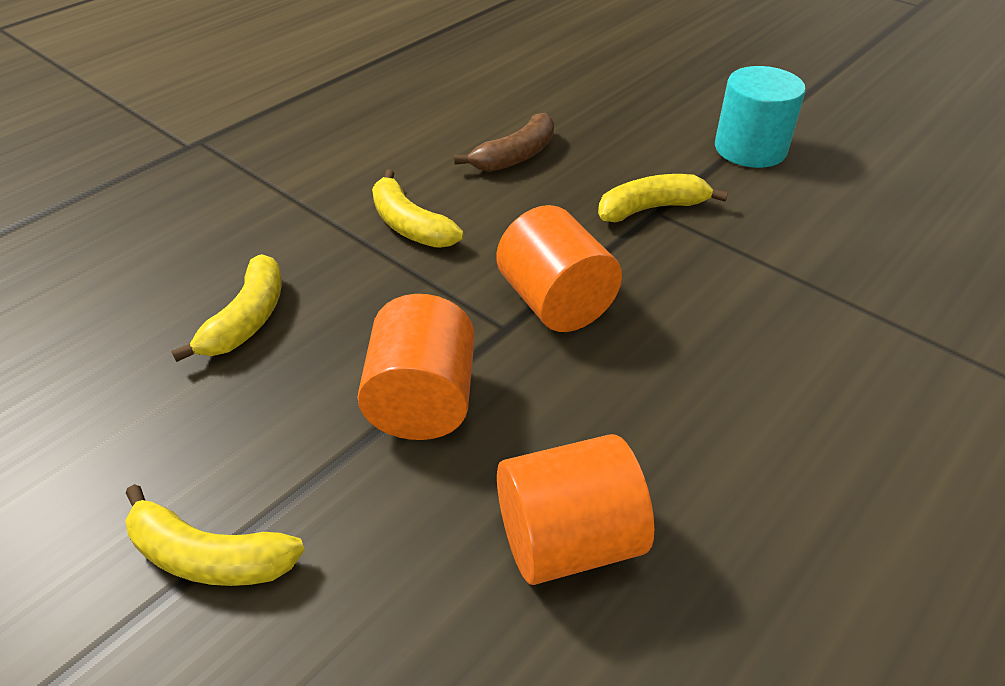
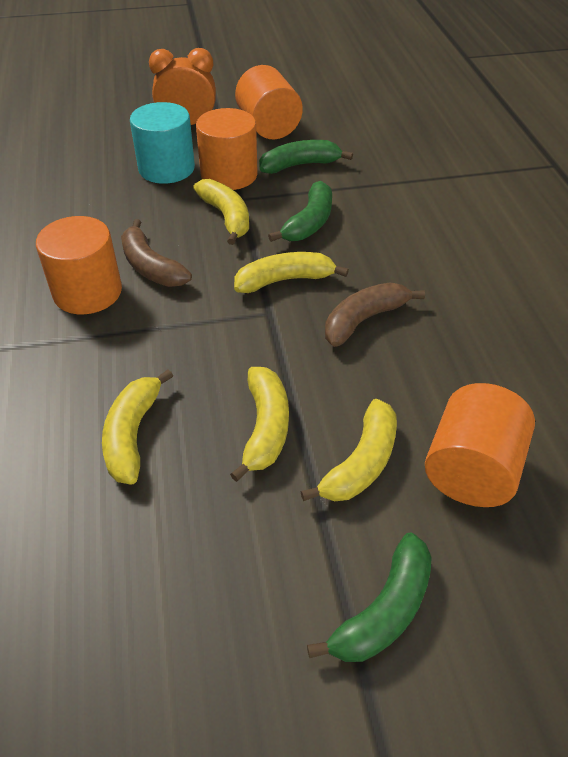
brown banana: [454,113,554,172] = 1 -> [121,219,192,287] [325,282,425,347] = 2
green banana: none = 0 -> [259,140,353,174] [268,181,332,242] [307,532,432,662] = 3
orange clock: none = 0 -> [149,48,216,125] = 1
orange cylinder: [357,294,475,440] [496,205,622,332] [497,434,654,585] = 3 -> [36,216,122,314] [196,108,258,190] [235,65,303,139] [425,383,535,507] = 4
yellow banana: [125,484,305,586] [172,254,282,362] [372,170,463,248] [598,174,728,222] = 4 -> [102,369,173,484] [193,179,249,245] [230,367,289,482] [234,252,349,293] [301,399,397,501] = 5

